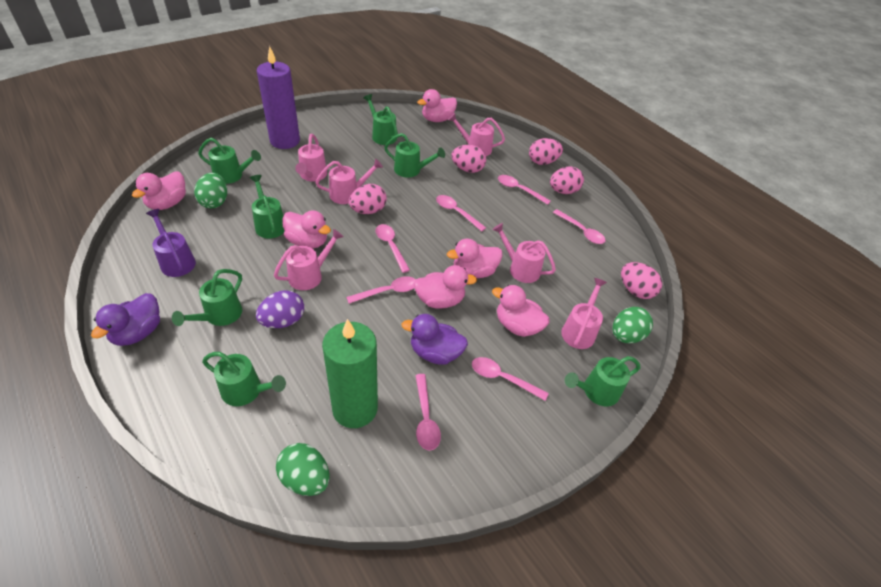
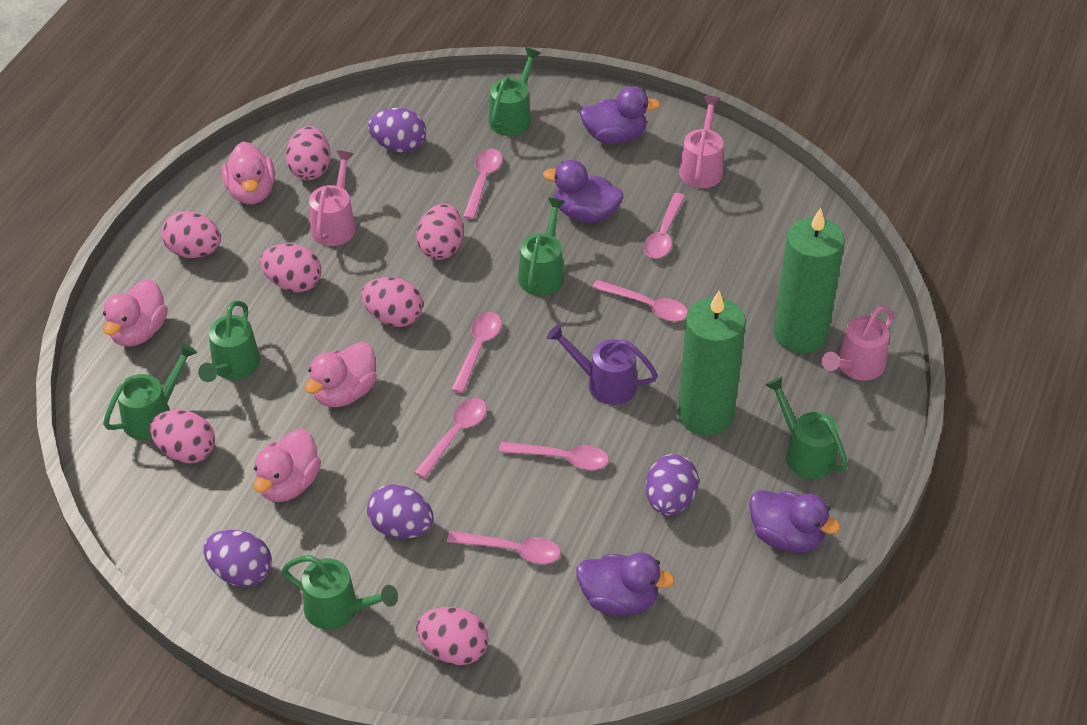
green candle: [322,319,378,428] = 1 -> [678,291,746,436] [774,208,845,353] = 2
green egg: [194,173,227,208] [276,443,329,496] [612,307,653,344] = 3 -> none = 0
green watering can: [172,269,242,326] [198,138,261,184] [202,352,286,406] [250,175,284,238] [363,94,398,145] [384,133,445,178] [565,356,640,406] = 7 -> [103,343,197,440] [198,301,260,382] [282,555,398,630] [489,48,540,136] [518,198,566,296] [765,376,848,479] = 6
pink duck: [132,171,186,210] [282,210,331,249] [414,265,477,309] [417,89,457,122] [447,239,502,278] [492,285,550,337] = 6 -> [103,279,168,347] [222,142,275,204] [253,429,321,502] [305,342,377,407] = 4
pink egg: [349,184,387,214] [451,145,486,173] [529,138,563,165] [550,166,584,194] [621,262,662,299] = 5 -> [150,410,215,464] [162,211,221,258] [260,244,321,292] [286,126,331,180] [361,277,423,327] [416,204,463,260] [416,607,488,665] = 7
pink watering can: [274,229,344,290] [295,134,327,182] [315,159,383,204] [448,113,505,156] [492,223,556,283] [561,278,607,349] = 6 -> [309,150,356,246] [679,96,723,188] [821,305,894,381] = 3
purple candle: [257,46,300,149] = 1 -> none = 0
purple duck: [91,293,160,346] [401,314,468,365] = 2 -> [543,160,623,223] [576,552,675,615] [580,86,660,144] [749,490,841,553] = 4
purple egg: [256,290,304,328] = 1 -> [204,530,272,587] [367,484,434,539] [368,108,426,152] [646,454,699,516] = 4

